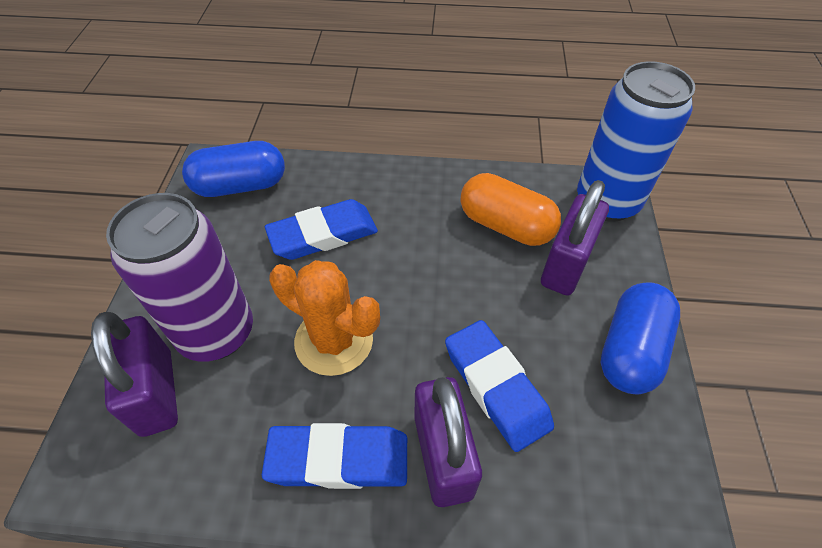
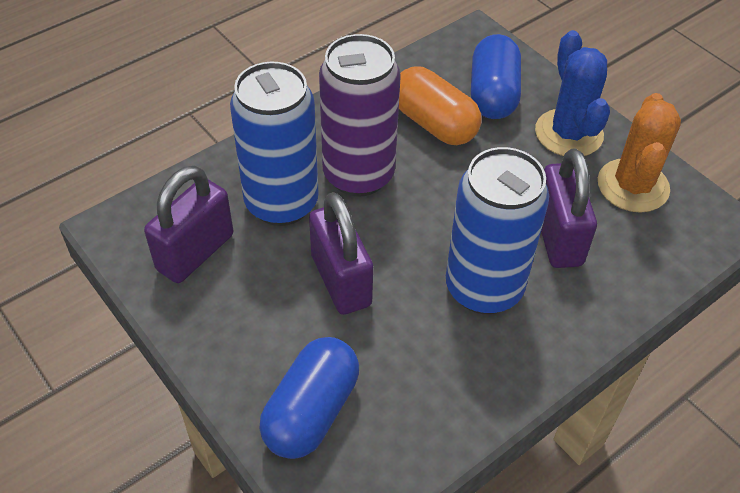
blue cactus: none = 0 -> [535,30,610,156] = 1
blue can: [577,61,695,222] = 1 -> [230,61,318,226] [446,147,549,314] = 2
blue eraser: [262,423,407,489] [265,199,378,260] [445,320,554,452] = 3 -> none = 0

